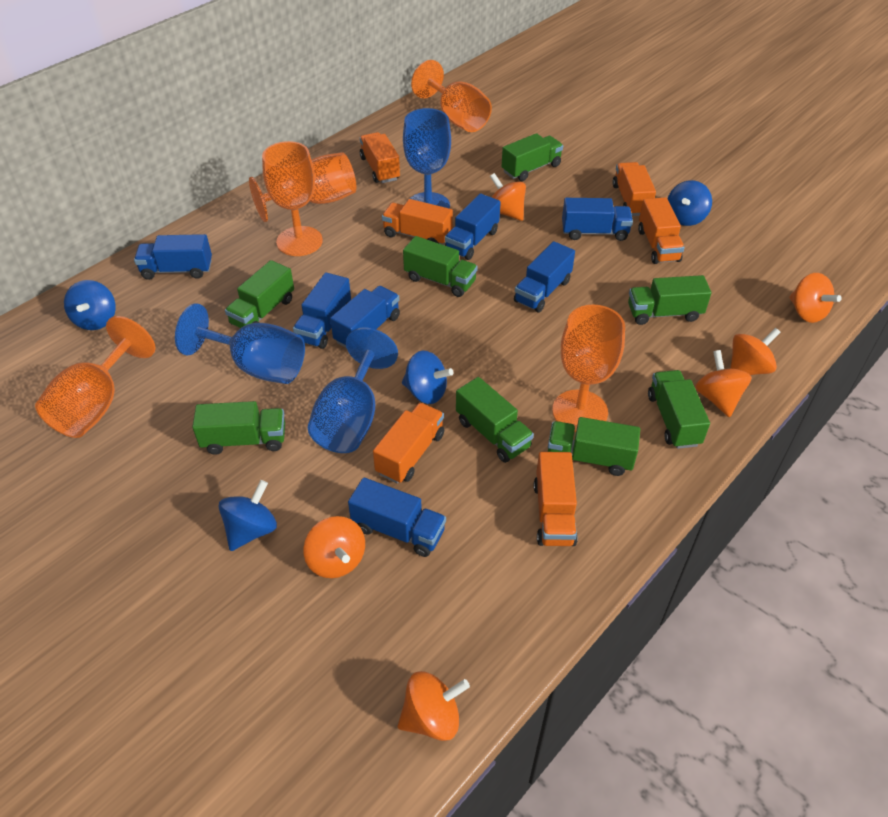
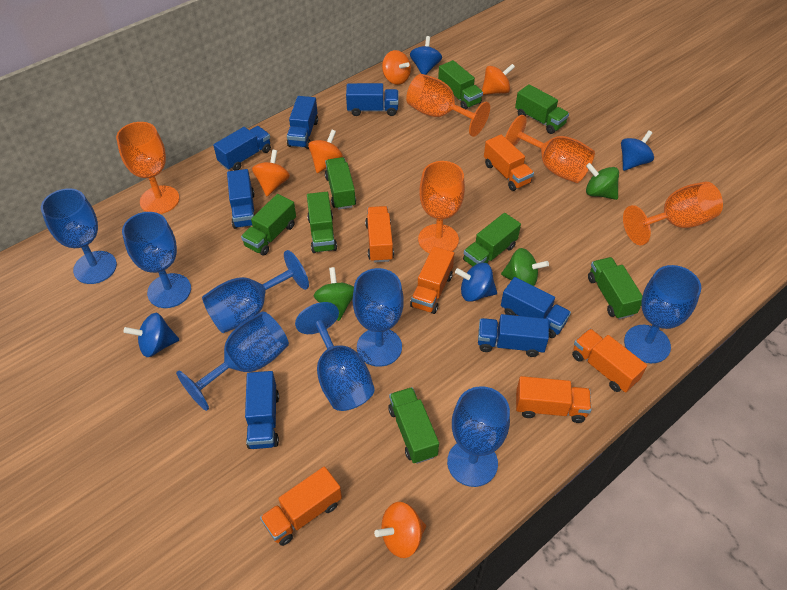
blue goblet: [175,303,305,384] [308,328,398,453] [403,108,451,209] = 3 -> [41,188,117,284] [122,212,191,308] [176,311,289,411] [202,250,309,333] [295,302,374,411] [353,268,404,367] [447,386,510,487] [624,265,701,363] = 8
green spinning top: none = 0 -> [314,267,354,321] [501,248,549,286] [586,163,619,200] = 3
orange spinning top: [304,516,365,578] [398,671,470,741] [490,173,526,221] [695,350,752,417] [730,328,781,375] [789,273,841,323] = 6 -> [252,150,290,196] [308,130,343,173] [374,502,426,558] [382,50,411,85] [482,64,515,95] = 5

